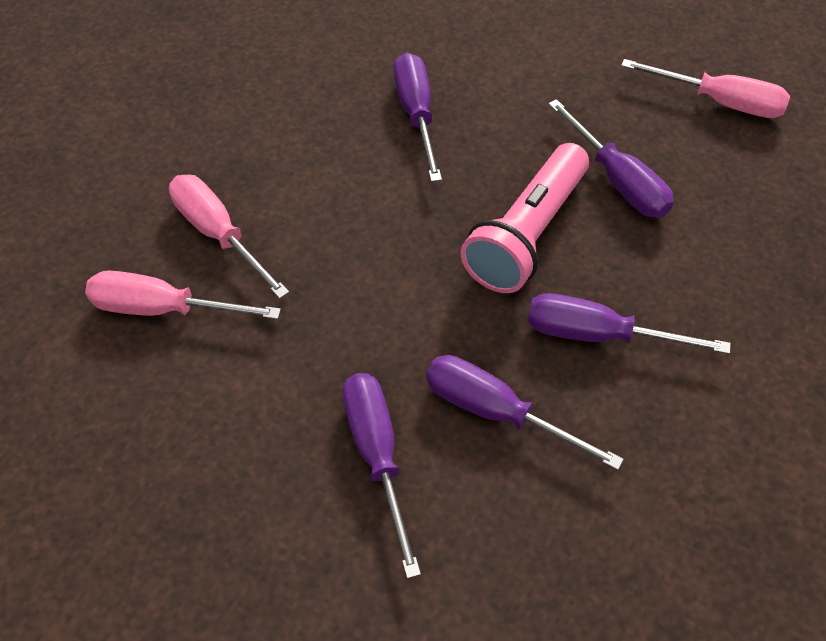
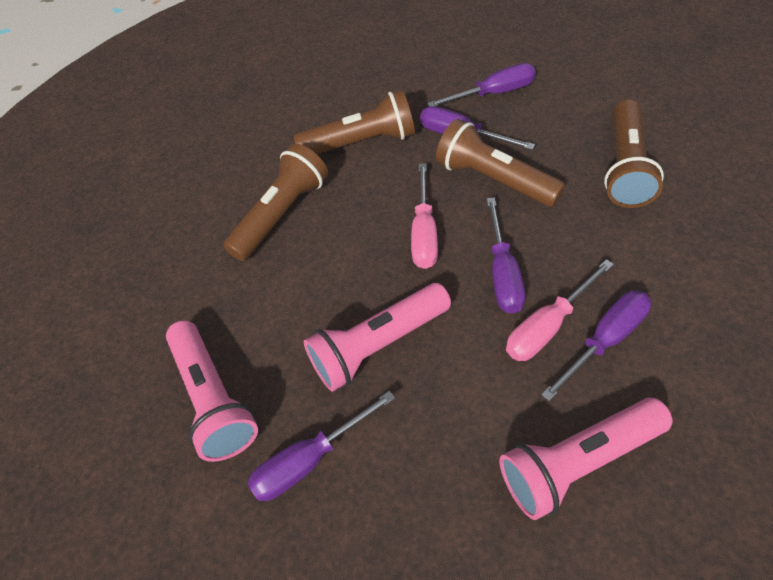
brown flashlight: none = 0 -> [223,144,328,261] [294,90,415,154] [436,119,565,207] [604,100,664,208] = 4
pink flashlight: [461,143,589,293] = 1 -> [166,320,258,462] [304,283,451,392] [499,398,673,520] = 3
pink screwdriver: [85,270,281,319] [169,175,289,299] [621,59,790,118] = 3 -> [411,163,438,269] [506,259,614,361] = 2

